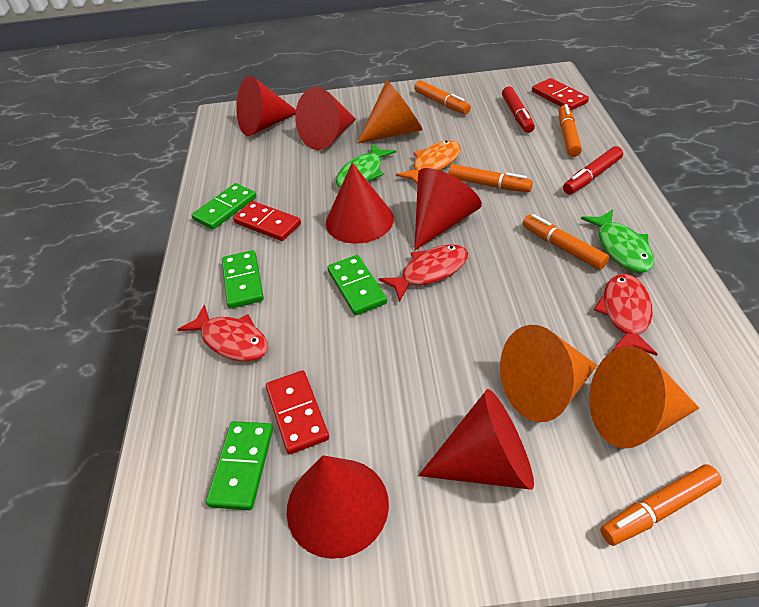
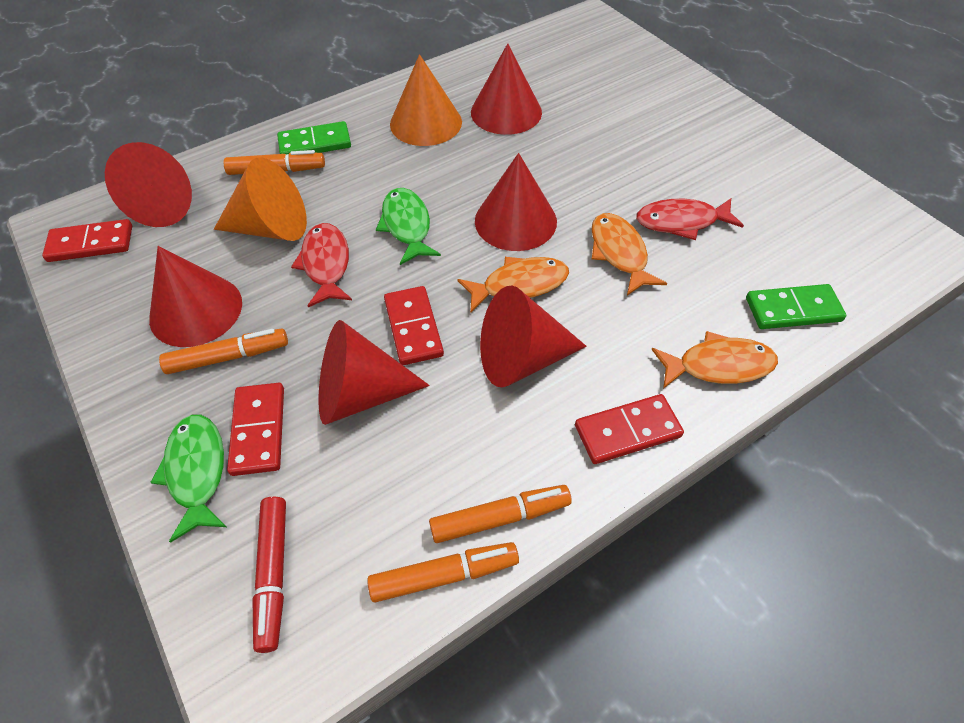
green domino: [192,183,256,230] [206,421,273,510] [222,250,264,309] [327,255,387,316] = 4 -> [277,121,351,154] [746,284,846,329] = 2
orange cone: [357,80,422,144] [500,325,597,422] [589,346,699,449] = 3 -> [214,157,307,241] [390,54,462,146] = 2
orange fish: [396,140,461,184] = 1 -> [457,257,569,312] [591,213,667,295] [651,331,778,389] = 3
orange marker: [414,80,471,114] [448,164,533,192] [522,214,609,270] [559,104,582,157] [600,464,722,546] = 5 -> [159,328,288,374] [224,150,325,175] [367,542,519,602] [429,485,572,543] = 4
red domino: [233,201,301,241] [266,370,329,454] [532,78,589,110] = 3 -> [42,219,132,262] [227,383,284,476] [384,286,444,365] [575,394,684,464] = 4
red fish: [177,305,268,361] [379,244,468,302] [594,274,657,356] = 3 -> [291,223,352,307] [636,198,744,240] = 2
red marker: [502,87,535,133] [563,146,623,194] = 2 -> [252,497,286,653] = 1

